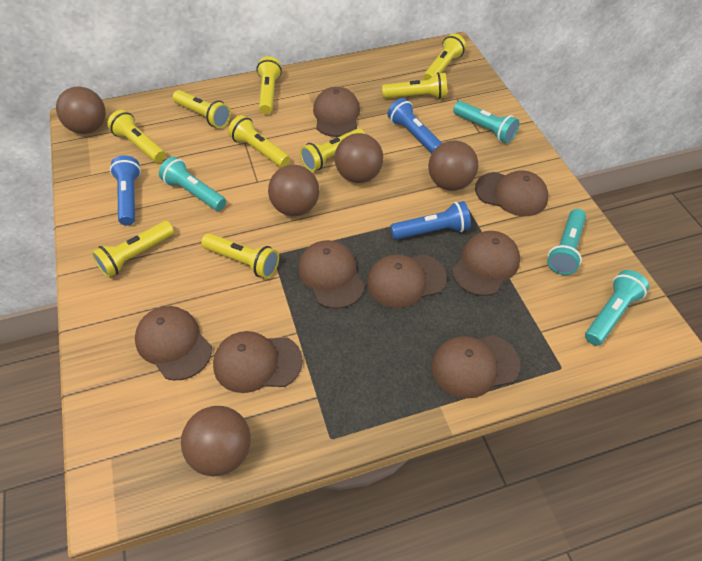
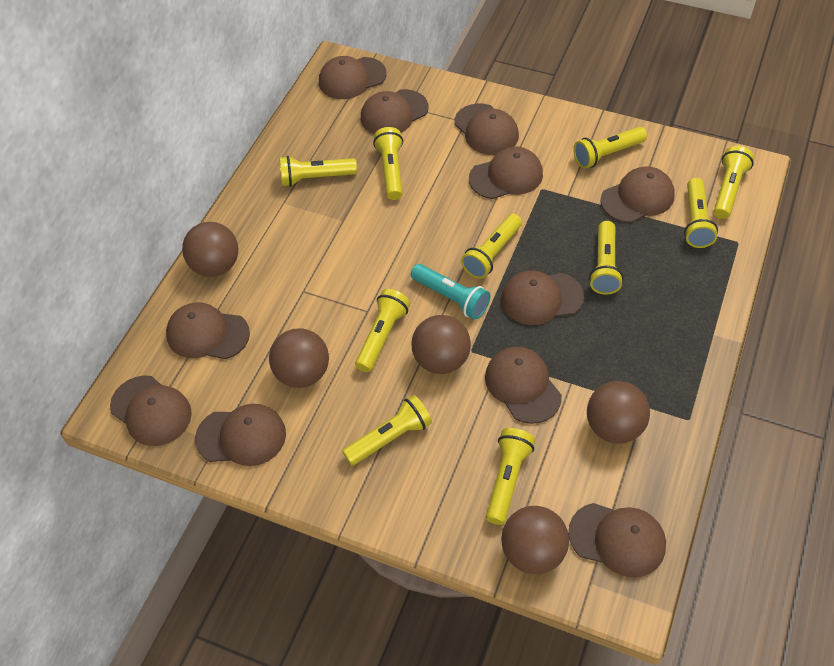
blue flashlight: [110,155,141,225] [388,98,442,154] [390,201,471,240] = 3 -> none = 0
brown cap: [135,306,212,381] [213,331,303,393] [298,240,365,309] [313,87,360,137] [367,254,447,308] [432,335,520,399] [452,231,520,296] [475,170,548,216] = 8 -> [110,376,192,446] [166,302,250,359] [195,404,286,466] [319,56,387,99] [361,89,429,134] [454,103,519,155] [469,147,543,199] [485,347,562,424] [501,271,584,325] [568,503,666,577] [601,166,675,223] = 11
turquoise flashlight: [159,157,226,211] [453,101,519,143] [547,209,586,275] [585,270,649,346] = 4 -> [411,264,490,320] = 1
yellow flashlight: [92,221,174,278] [107,110,166,163] [173,90,231,128] [201,233,279,279] [228,115,290,167] [257,56,282,114] [300,128,365,172] [382,72,447,99] [423,34,466,80] = 9 -> [279,156,357,187] [342,395,432,466] [355,289,410,372] [373,127,403,200] [461,213,522,279] [486,428,535,525] [574,127,647,169] [589,221,623,295] [684,178,718,248] [714,146,754,219] = 10

